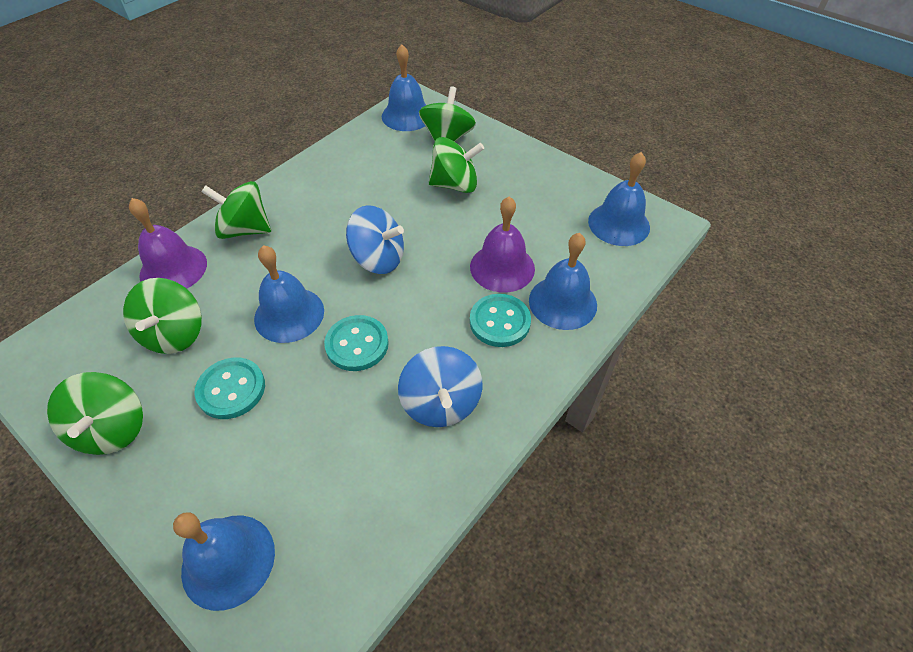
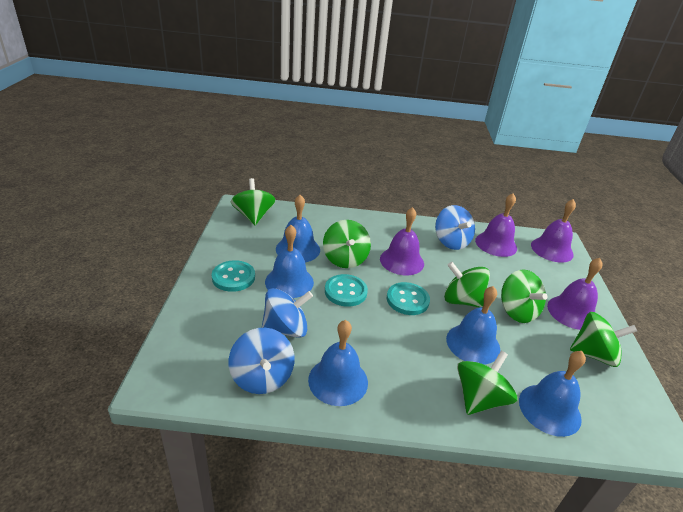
blue spinning top: [346,205,404,274] [398,346,482,427] = 2 -> [229,328,295,394] [262,288,313,338] [435,205,475,250] = 3
green spinning top: [47,372,143,455] [123,278,202,354] [201,181,271,239] [419,86,476,142] [429,137,484,193] = 5 -> [231,178,275,225] [323,220,371,268] [444,262,490,307] [457,351,518,415] [501,269,548,323] [570,312,637,367] = 6
purple bell: [129,198,207,289] [470,197,535,293] = 2 -> [380,207,424,275] [475,193,517,257] [531,199,576,263] [547,258,603,330] = 4

